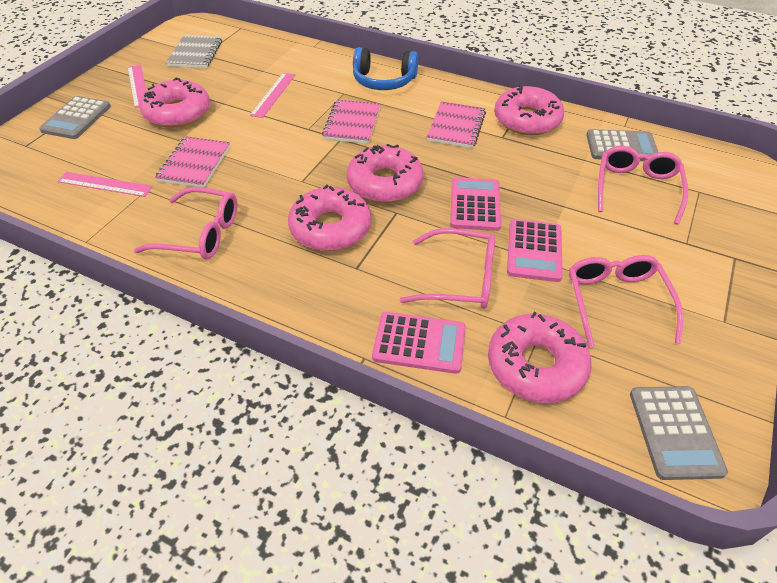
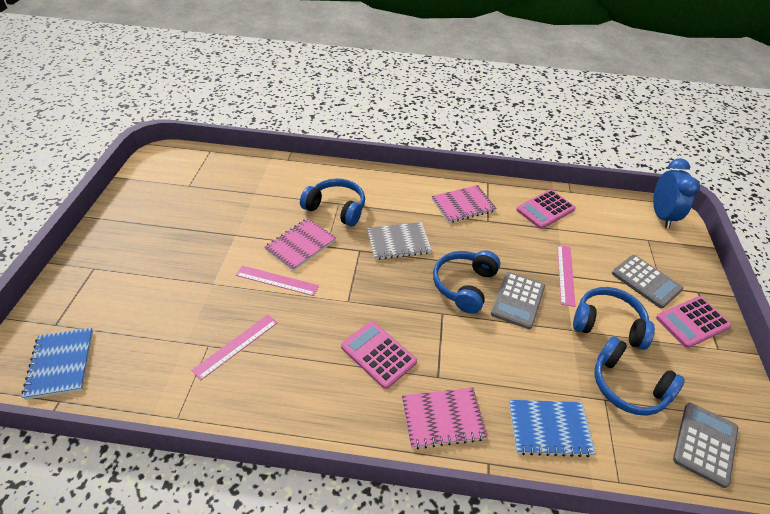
blue clock: none = 0 -> [653,158,700,228] = 1
blue headphones: [353,47,418,90] = 1 -> [300,178,365,227] [433,250,500,314] [573,287,655,350] [594,336,685,416] = 4
blue notebook: none = 0 -> [22,328,93,400] [509,400,596,457] = 2
pink donut: [140,77,210,128] [288,184,371,251] [347,144,424,203] [488,312,591,403] [494,85,564,135] = 5 -> none = 0
pink glasses: [134,187,237,259] [400,228,495,309] [569,255,683,348] [598,146,688,225] = 4 -> none = 0

